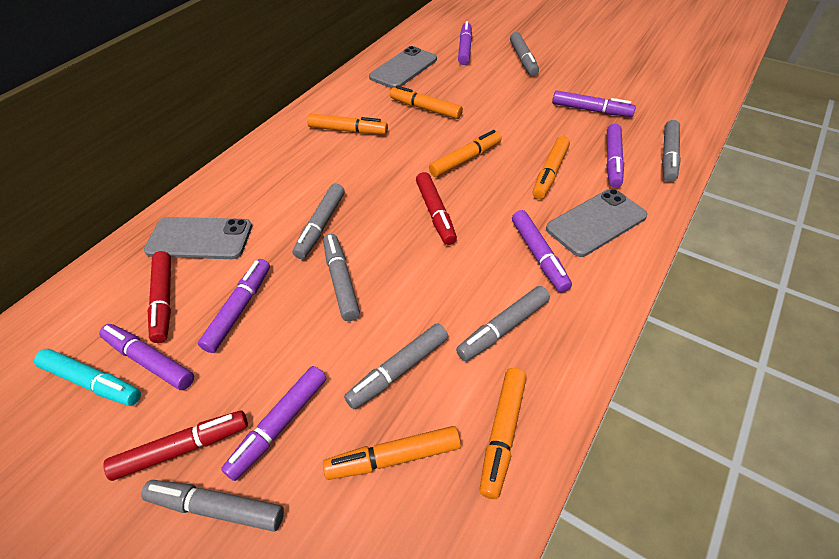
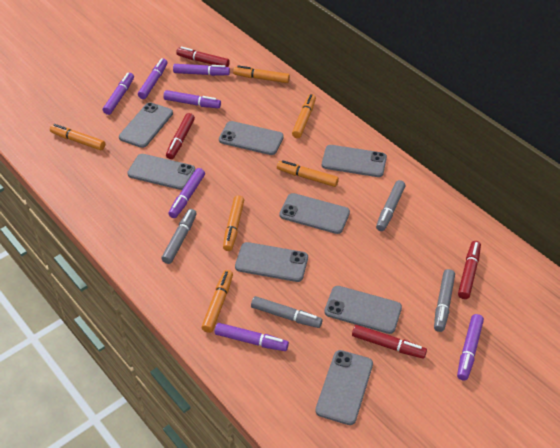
grey marker: [141,480,284,532] [292,184,345,259] [323,234,360,321] [344,323,448,409] [456,286,550,361] [510,32,539,76] [662,120,681,182] = 7 -> [161,209,197,264] [251,296,322,328] [376,180,405,231] [434,269,455,332] = 4
grey phone: [144,217,252,259] [369,46,437,88] [546,189,647,257] = 3 -> [119,102,173,148] [127,154,195,190] [219,121,284,155] [235,242,308,282] [279,193,350,234] [315,350,373,425] [322,145,387,177] [324,286,402,334] = 8
red marker: [103,411,248,481] [148,251,171,343] [416,172,457,245] = 3 -> [166,113,195,159] [176,47,230,67] [352,325,427,359] [458,241,481,299] = 4
turquoise marker: [34,349,141,406] = 1 -> none = 0

